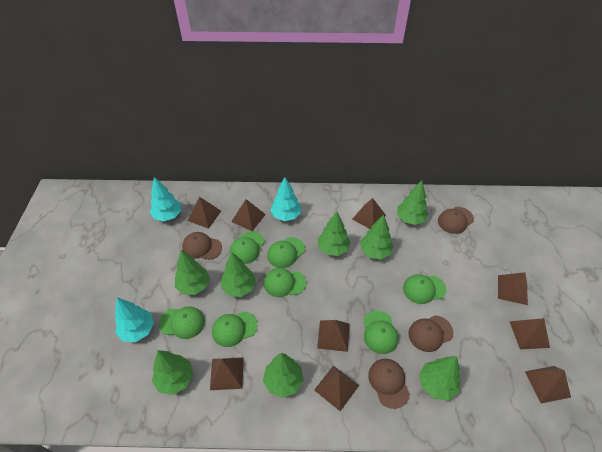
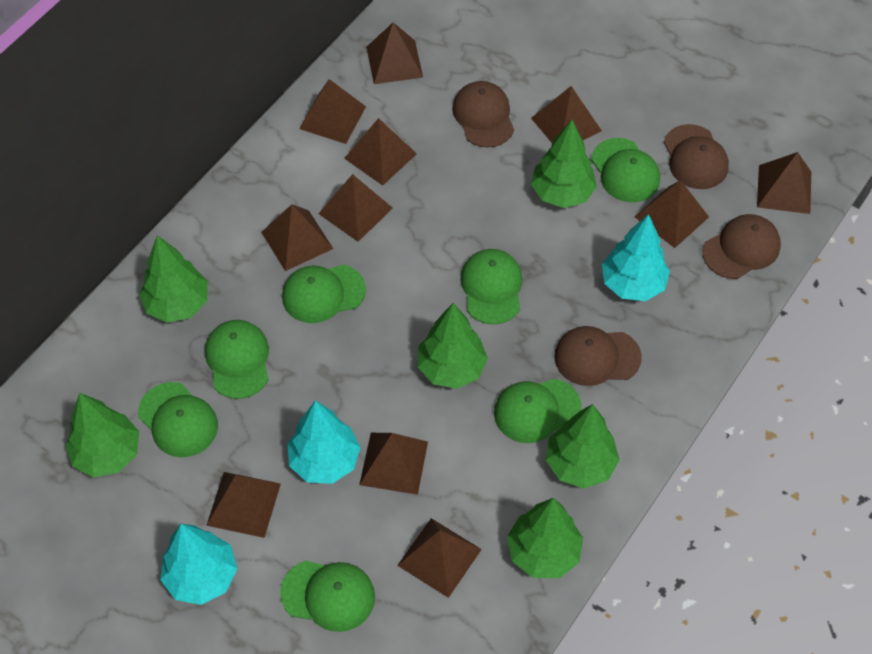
brown pyramid: [187,197,221,229] [210,357,244,390] [231,199,266,231] [314,366,359,411] [317,320,349,352] [352,198,386,229] [498,272,528,305] [509,318,550,349] [525,366,571,403] = 9 -> [206,472,281,538] [261,204,333,271] [299,79,366,144] [318,174,393,242] [344,118,417,186] [359,433,428,495] [366,23,423,84] [397,518,482,598] [531,86,602,143] [634,180,709,248] [757,152,811,214] = 11
green tree: [152,350,193,395] [175,250,210,295] [221,252,256,297] [263,353,304,398] [318,211,350,256] [360,214,393,260] [397,181,428,225] [419,356,461,400] = 8 -> [66,393,139,477] [139,235,208,323] [418,303,488,389] [507,498,583,578] [531,120,597,208] [546,404,619,489] = 6

